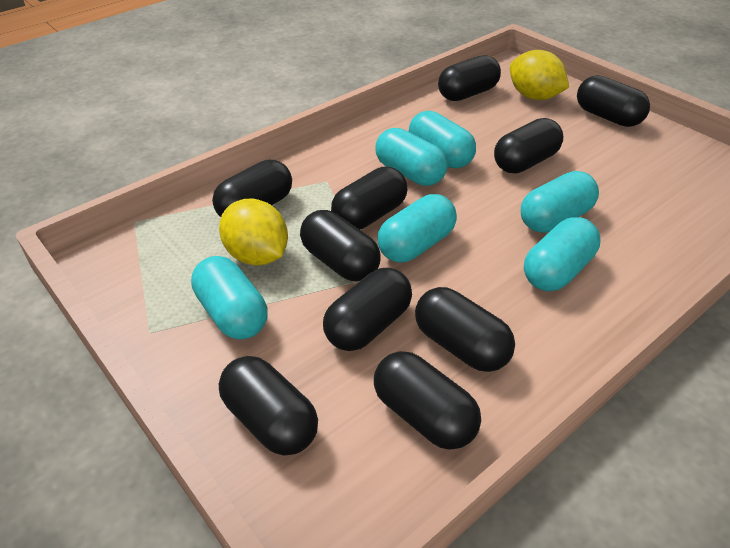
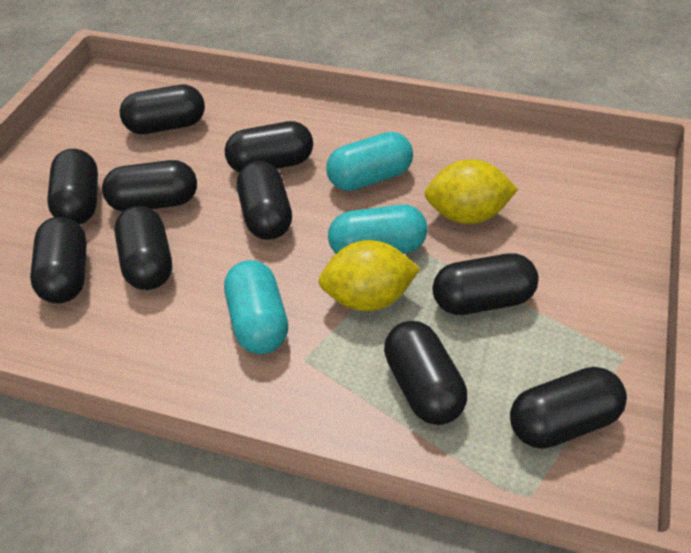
turquoise capsule: [191,256,268,340] [375,128,448,186] [378,194,457,263] [409,111,476,168] [521,171,599,233] [524,217,600,291] = 6 -> [224,260,288,354] [326,132,413,191] [328,205,428,254] = 3

